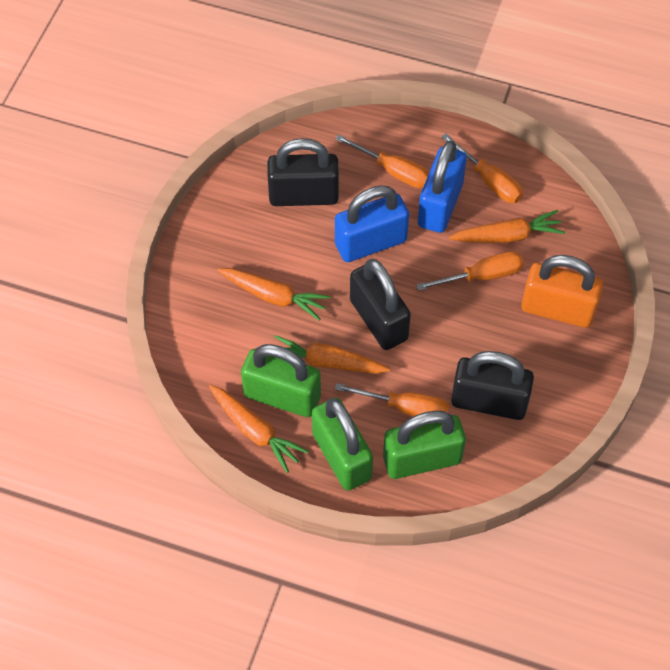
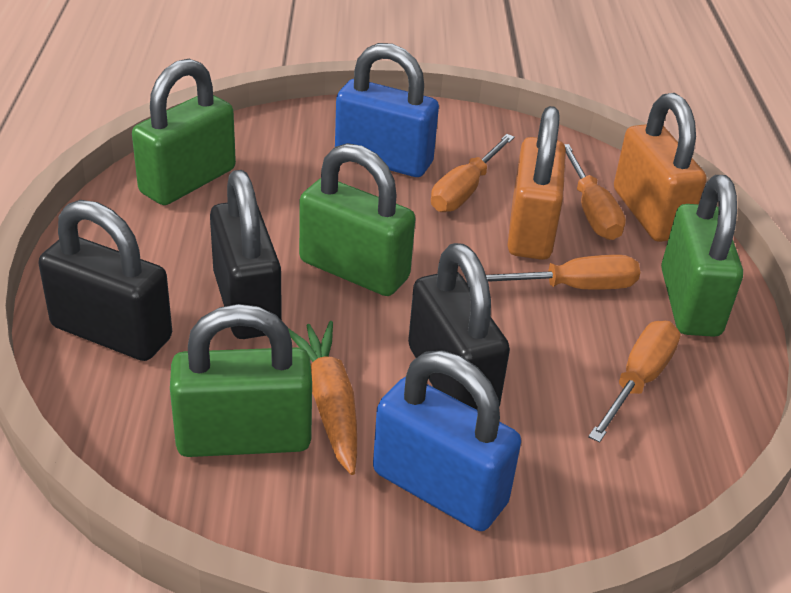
green padlock: [241,344,321,417] [312,398,373,491] [383,411,466,479] = 3 -> [132,59,236,205] [170,304,312,457] [299,143,416,296] [661,175,743,337] = 4
orange carrot: [209,385,309,473] [217,268,331,321] [274,335,390,374] [449,210,565,243] = 4 -> [288,321,357,475] = 1
orange padlock: [521,255,603,328] = 1 -> [507,106,566,260] [614,93,707,242] = 2

